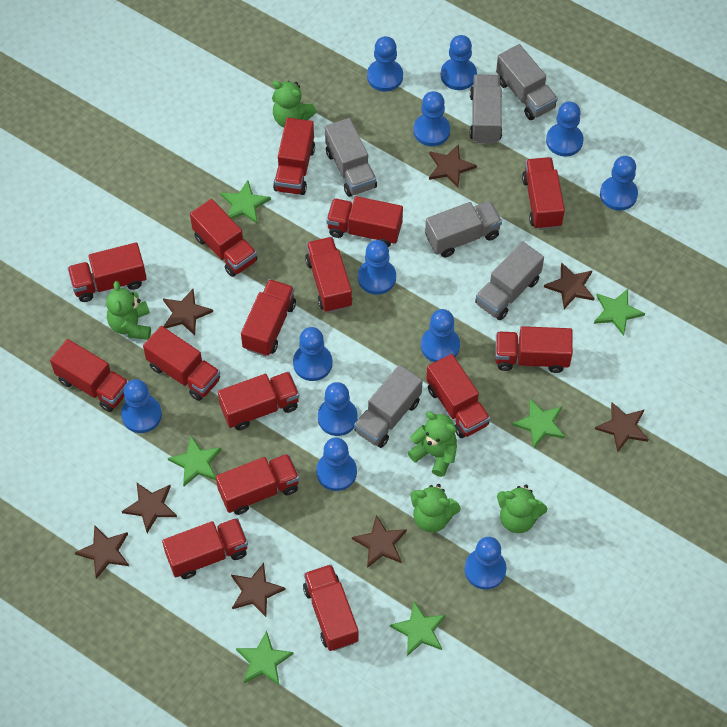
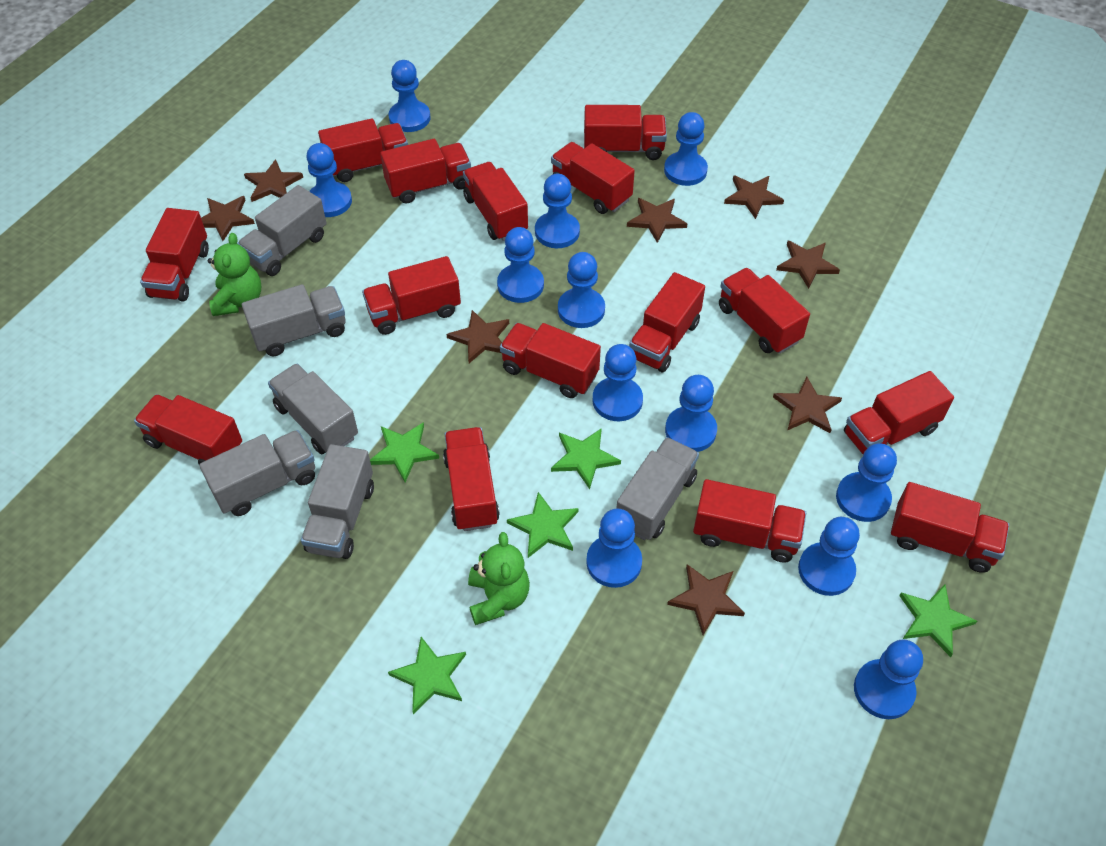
green star: [168,436,222,486] [221,180,271,224] [236,631,293,685] [390,601,446,656] [512,399,565,448] [594,289,645,336] = 6 -> [370,422,439,482] [388,637,466,714] [507,492,579,558] [551,428,621,489] [899,584,977,657] = 5
green teddy bear: [106,281,151,340] [272,81,317,127] [407,411,457,477] [411,484,461,532] [497,485,547,533] = 5 -> [208,233,261,316] [468,532,530,625] = 2

